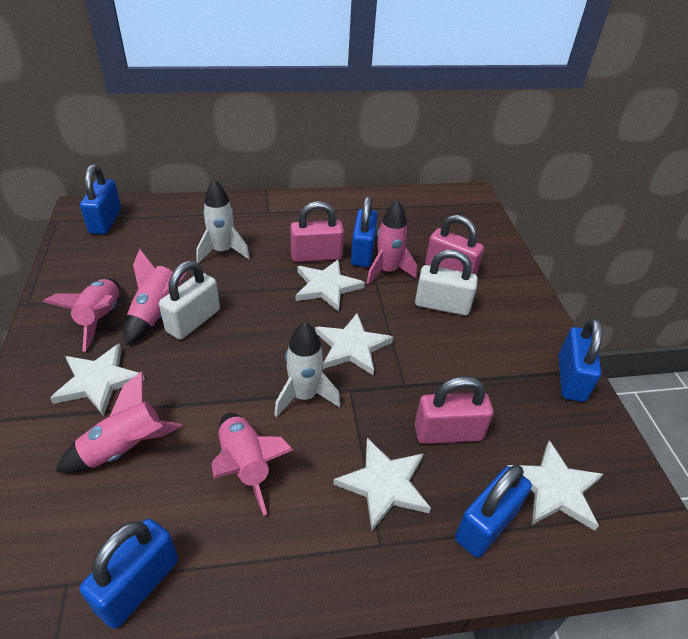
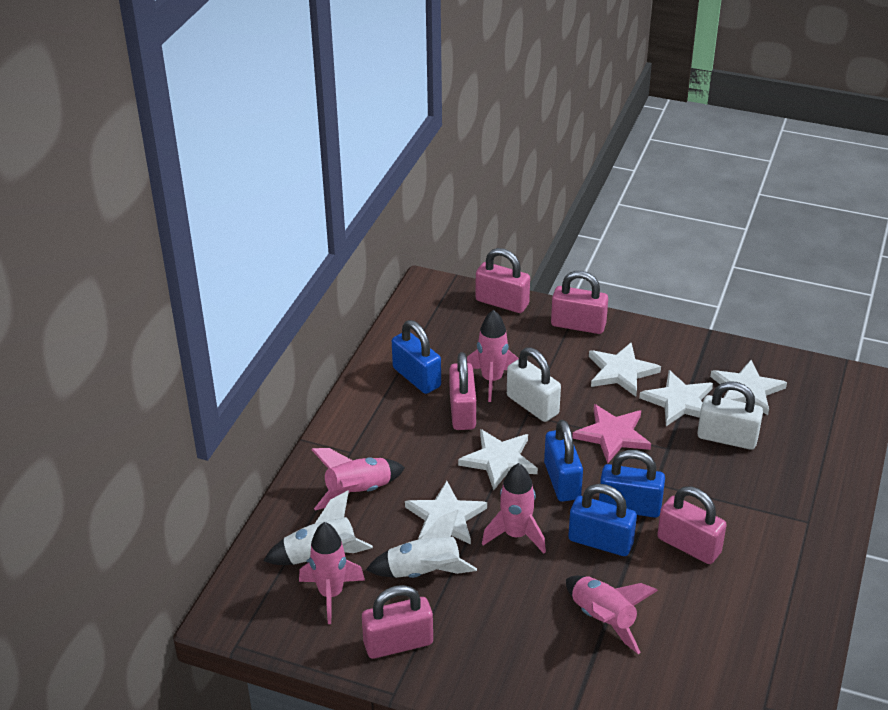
blue padlock: [80,164,121,235] [80,519,178,629] [351,196,378,267] [455,465,532,558] [558,318,603,402] = 5 -> [392,320,441,394] [544,420,583,502] [568,484,637,556] [599,450,665,518] = 4
pink padlock: [290,201,344,262] [415,376,493,444] [425,214,484,275] = 3 -> [362,585,433,659] [449,352,476,430] [476,248,530,313] [551,271,608,334] [657,486,726,564] = 5
pink star: none = 0 -> [573,404,651,464] = 1

